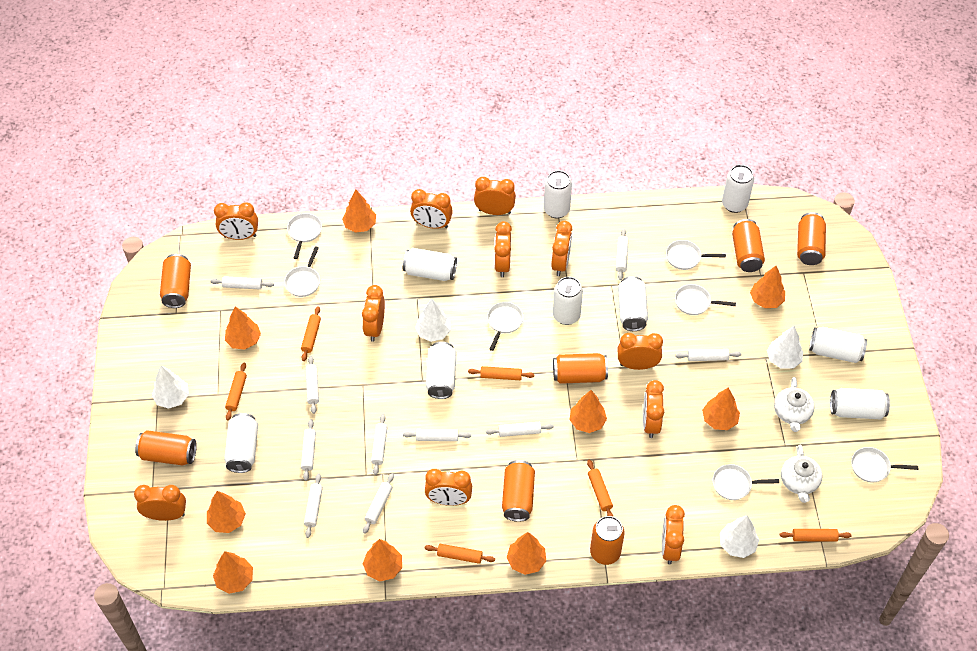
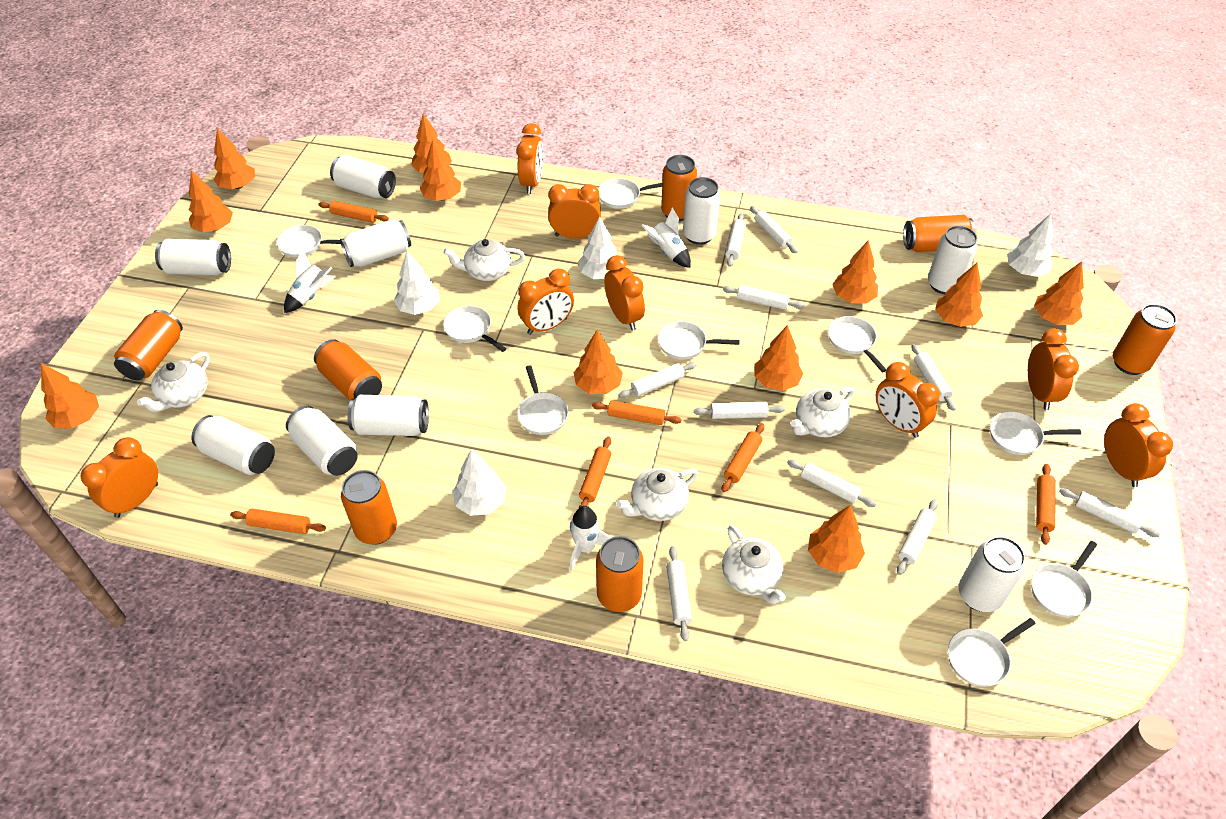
orange clock: [134,485,186,521] [214,202,258,240] [362,285,385,342] [410,189,453,229] [425,469,472,506] [474,177,516,215] [494,221,512,277] [551,221,572,276] [617,333,663,370] [643,380,664,438] [662,505,685,564] = 11 -> [81,437,158,518] [517,123,543,194] [517,269,574,335] [548,184,601,238] [604,255,645,331] [876,362,940,438] [1028,329,1079,410] [1104,403,1173,487] = 8
orange tree: [207,491,246,533] [213,551,253,594] [225,306,261,350] [342,190,376,233] [363,539,402,581] [507,532,546,575] [569,390,607,433] [702,388,740,430] [750,266,785,308] = 9 -> [41,363,99,429] [189,170,233,232] [213,128,255,189] [411,114,452,173] [420,140,461,201] [574,329,623,394] [755,325,803,391] [808,505,865,573] [832,240,878,304] [935,263,983,327] [1034,261,1084,325] = 11
white pan: [284,246,320,297] [287,213,322,259] [487,302,524,351] [666,240,726,270] [675,284,736,315] [713,464,779,500] [851,447,918,482] = 7 -> [277,225,341,258] [443,306,506,352] [517,365,569,435] [598,178,662,209] [658,321,740,360] [828,316,887,372] [948,618,1036,687] [990,411,1081,455] [1031,541,1097,617] = 9
white rocket: none = 0 -> [284,250,336,313] [570,506,612,571] [641,207,691,268] = 3
white teapot: [774,377,815,432] [781,444,822,503] = 2 -> [137,352,210,412] [444,239,525,281] [616,468,698,521] [722,525,786,604] [790,387,854,437] = 5

